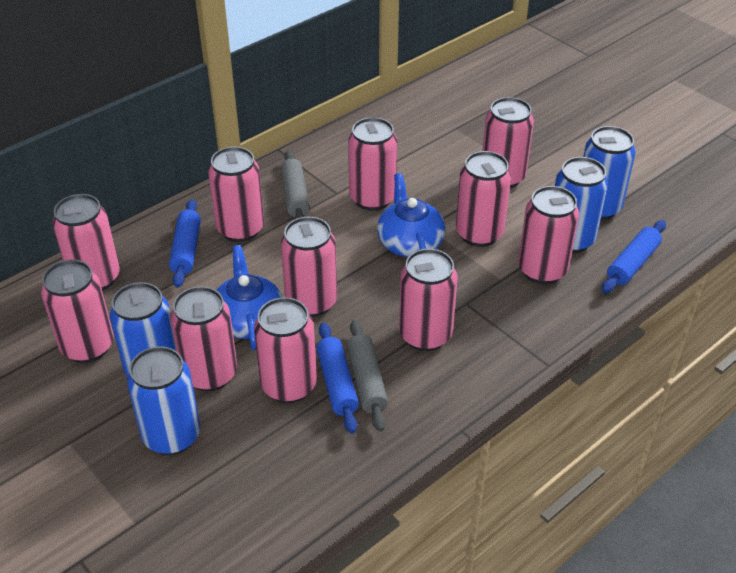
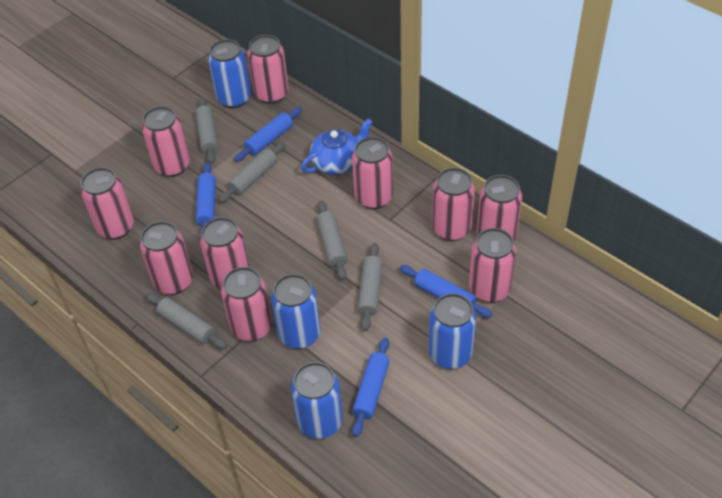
blue rolling pin: [169,199,201,288] [316,322,359,434] [602,220,666,293] = 3 -> [196,162,216,235] [234,107,302,162] [352,337,390,437] [400,265,492,318] = 4
blue teapot: [216,245,283,350] [377,173,445,257] = 2 -> [301,118,373,175] = 1
grey rolling pin: [281,150,309,219] [347,320,388,432] = 2 -> [146,293,227,349] [196,97,218,164] [219,142,286,203] [317,200,347,280] [358,243,383,331] = 5
pink can: [41,260,114,363] [53,194,120,291] [170,286,237,391] [208,147,264,242] [254,297,317,403] [281,217,337,317] [348,117,397,211] [399,249,457,351] [456,151,511,247] [483,97,534,188] [518,186,579,284] = 11 -> [81,167,134,240] [140,221,193,295] [142,106,190,177] [200,217,250,289] [221,267,272,342] [248,35,289,104] [352,137,393,209] [432,168,475,241] [469,228,516,303] [477,175,522,241] = 10

